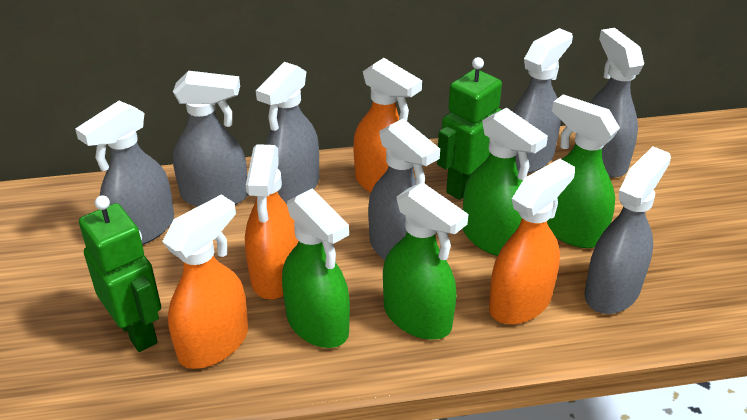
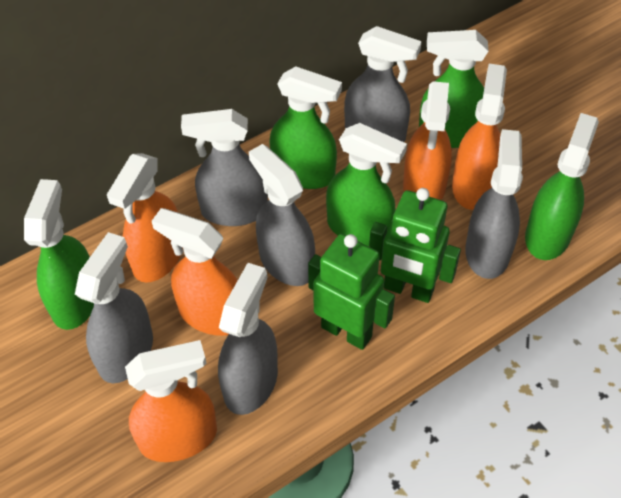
green spray bottle: [282,189,350,348] [383,182,468,340] [463,108,548,256] [547,95,620,248] = 4 -> [24,179,94,330] [270,66,342,189] [326,123,407,246] [419,30,489,148] [525,113,599,260] = 5
grey spray bottle: [75,101,174,245] [173,71,248,207] [256,62,319,204] [368,119,440,260] [512,28,573,174] [585,146,671,314] [590,28,644,178] = 7 -> [75,232,153,383] [181,109,268,226] [218,263,278,415] [249,144,315,286] [344,26,422,142] [465,129,523,279] = 6
orange spray bottle: [162,194,248,369] [245,144,299,299] [353,58,422,193] [489,159,575,324] = 4 -> [107,153,183,283] [125,340,217,462] [152,208,238,336] [403,81,452,200] [452,64,507,210] = 5

